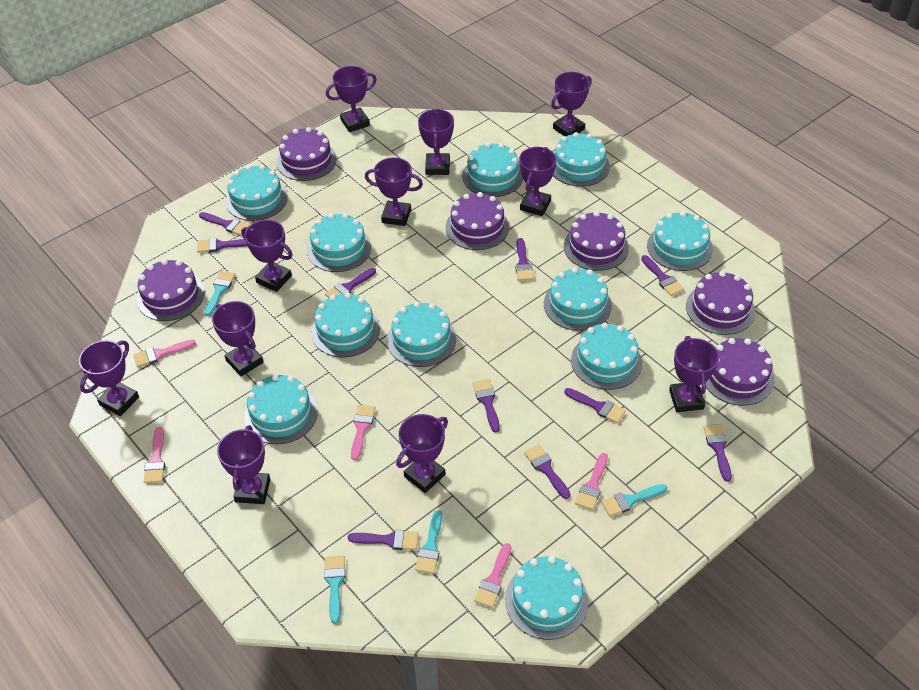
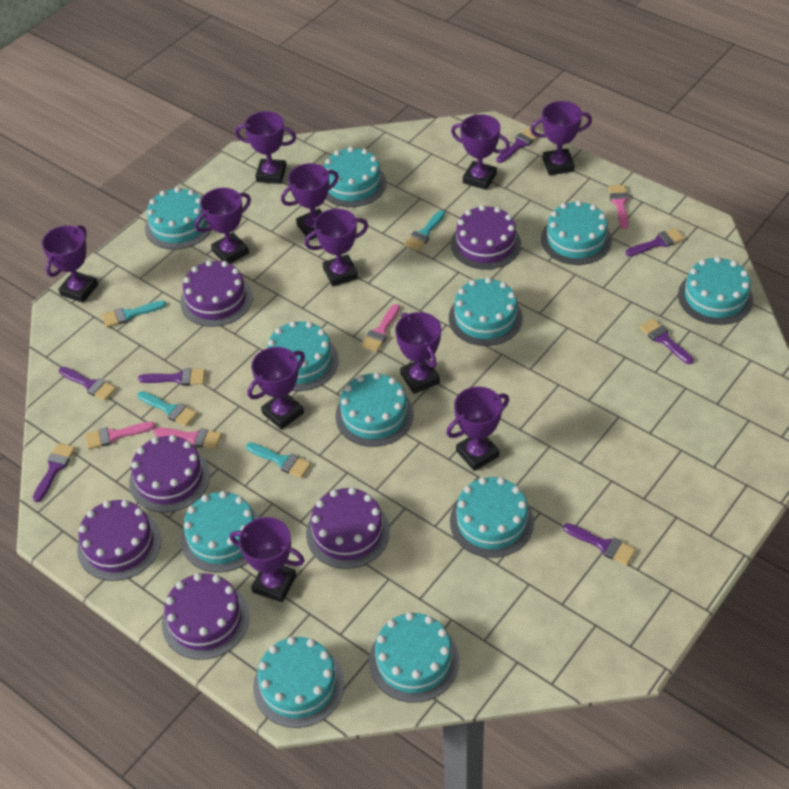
pink brush: [133,339,196,367] [143,427,165,483] [351,405,375,460] [474,543,511,608] [575,453,608,510] = 5 -> [85,422,155,449] [153,427,222,449] [361,304,400,352] [608,185,629,229] = 4
purple brush: [197,238,247,253] [199,212,250,236] [325,268,376,298] [348,530,419,550] [473,379,500,433] [515,238,534,281] [524,444,571,499] [564,388,626,423] [641,255,684,296] [703,424,732,482] = 10 -> [33,443,75,502] [59,367,116,401] [138,368,205,386] [496,128,540,163] [563,523,636,565] [625,228,685,256] [639,318,694,364] = 7

